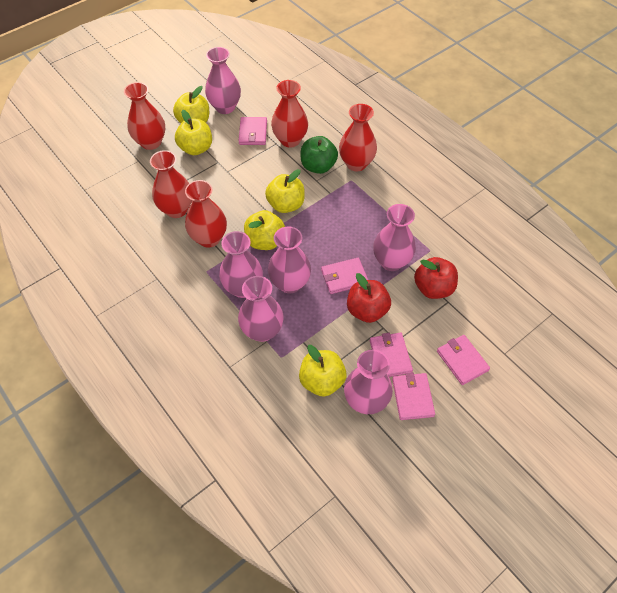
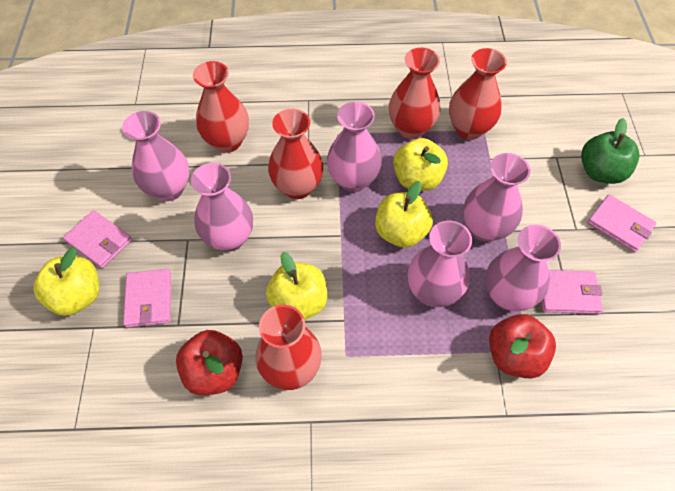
pink wallet: [238,117,267,145] [321,258,368,294] [370,332,413,377] [392,372,435,420] [437,335,490,385] = 5 -> [63,210,132,269] [123,269,171,328] [541,270,603,314] [587,194,656,252] = 4
yellow apple: [173,86,209,123] [175,110,212,155] [244,210,285,250] [265,169,305,213] [299,345,346,397] = 5 -> [33,247,99,316] [266,252,327,320] [375,181,433,248] [393,138,448,191] = 4

